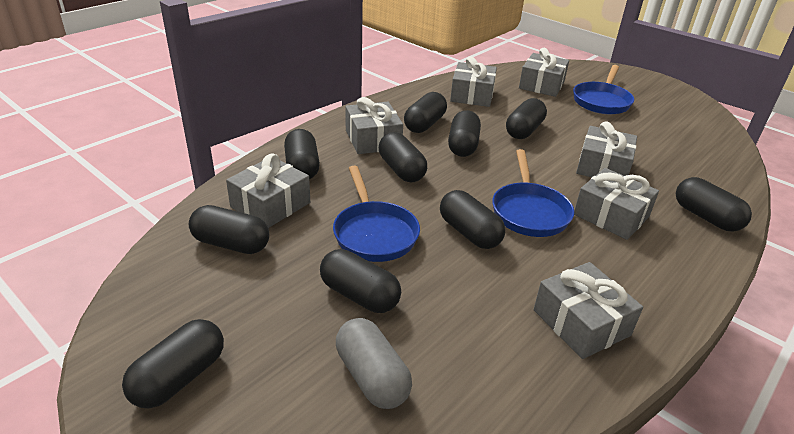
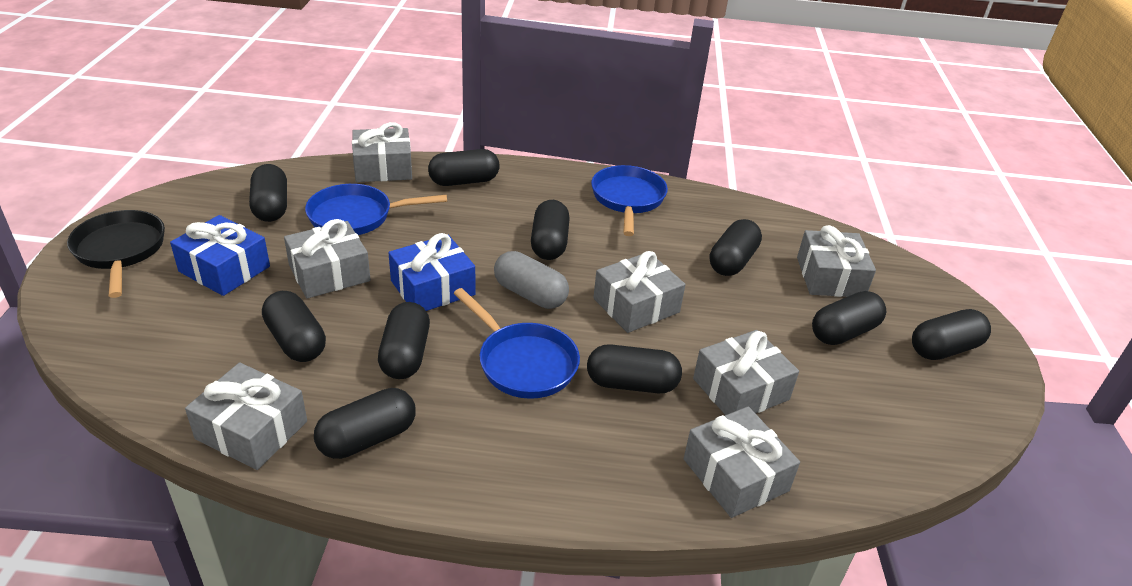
black pan: none = 0 -> [67,210,165,298] = 1
blue gift: none = 0 -> [170,215,270,296] [389,233,475,311] = 2

